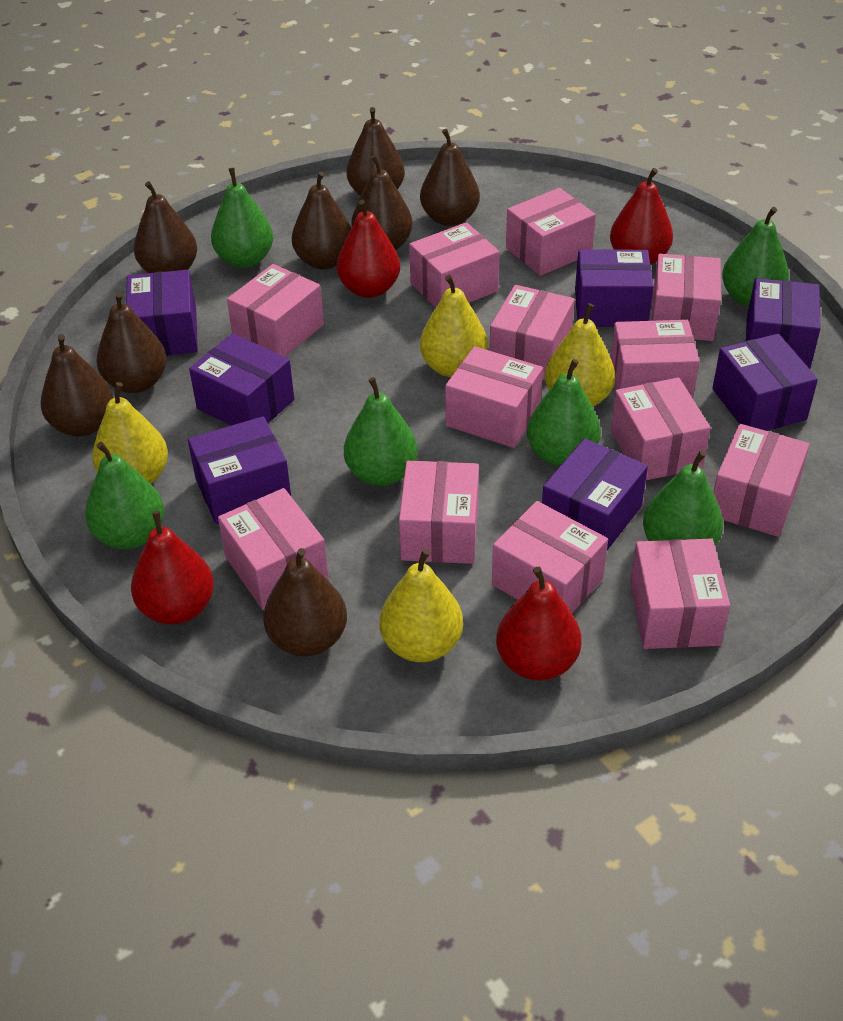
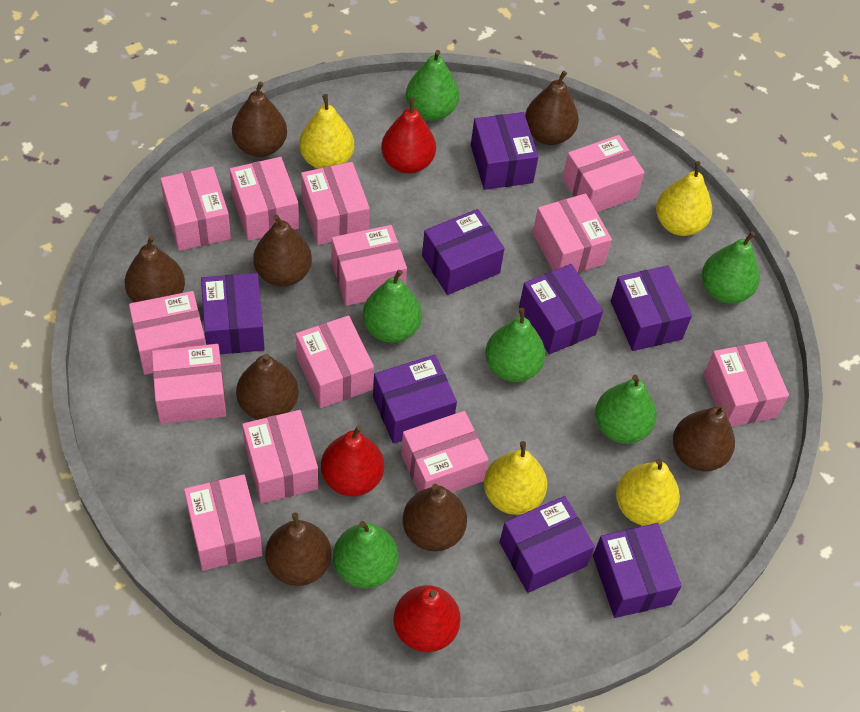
purple box: [126,270,198,356] [188,416,291,524] [189,333,294,426] [542,438,648,550] [575,249,653,327] [712,334,818,431] [746,278,821,369] = 7 -> [201,273,265,354] [373,355,457,444] [422,209,505,295] [471,112,538,190] [499,496,595,593] [519,264,603,354] [593,523,682,618] [611,265,692,351] = 8
red pear: [131,511,214,625] [337,200,400,298] [496,567,582,681] [610,168,673,265] = 4 -> [321,425,384,497] [381,97,436,174] [393,585,461,652] = 3

